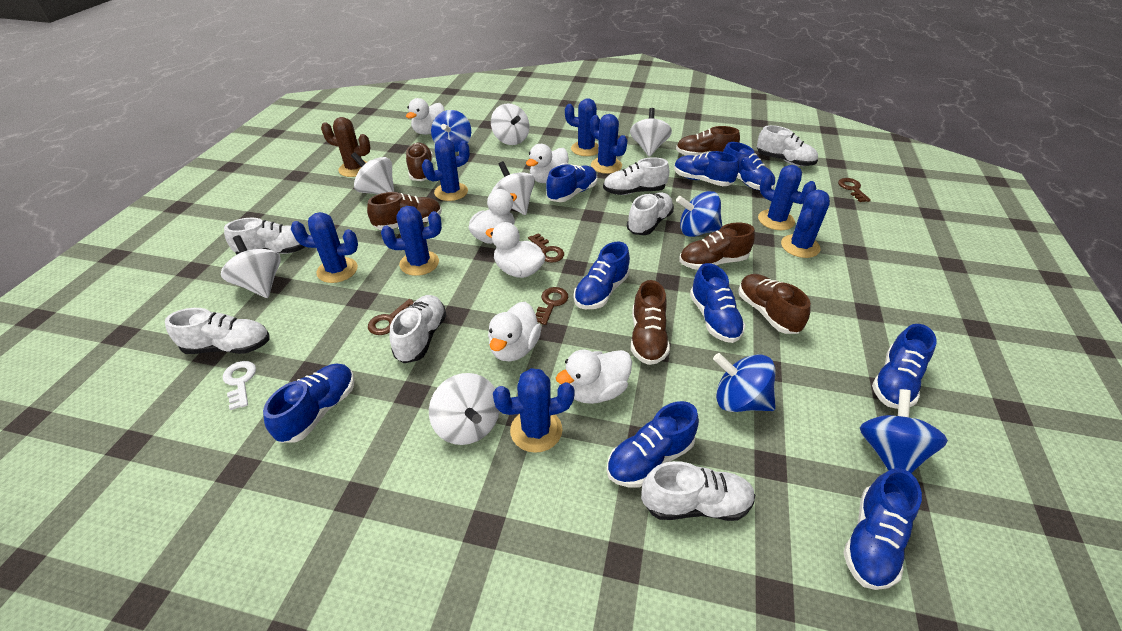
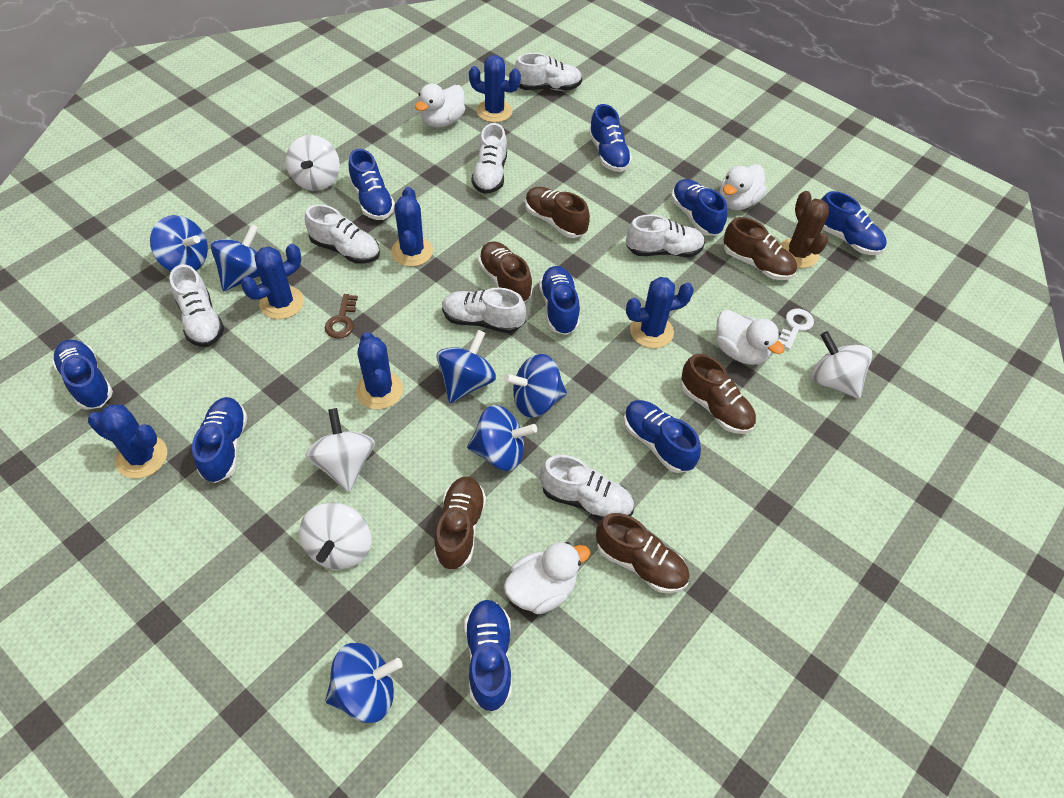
blue cactus: [291,212,358,283] [381,206,442,276] [422,138,470,201] [493,368,575,453] [565,98,604,156] [590,114,628,174] [758,165,816,230] [781,190,830,258] = 8 -> [88,405,167,479] [241,244,304,319] [356,332,403,410] [391,187,433,267] [469,55,521,122] [626,277,694,348] = 6
blue spinning top: [431,110,471,152] [676,191,722,237] [713,353,776,412] [860,389,948,473] = 4 -> [150,215,208,271] [211,224,260,291] [325,643,403,723] [437,330,496,403] [467,405,537,471] [504,354,567,417] = 6
brown key: [368,299,414,335] [528,233,564,263] [536,287,568,325] [838,178,871,202] = 4 -> [325,294,358,338] = 1
white duck: [406,98,445,135] [468,189,517,244] [485,222,546,278] [488,302,541,361] [526,144,569,183] [556,350,632,404] = 6 -> [415,83,465,128] [504,542,590,614] [716,310,785,365] [720,164,767,210] = 4
white spinning top: [221,235,281,298] [351,152,394,194] [429,373,500,445] [491,103,529,145] [492,161,535,215] [630,108,672,157] = 6 -> [286,135,340,191] [299,502,371,569] [305,408,375,492] [811,331,872,398] = 4

